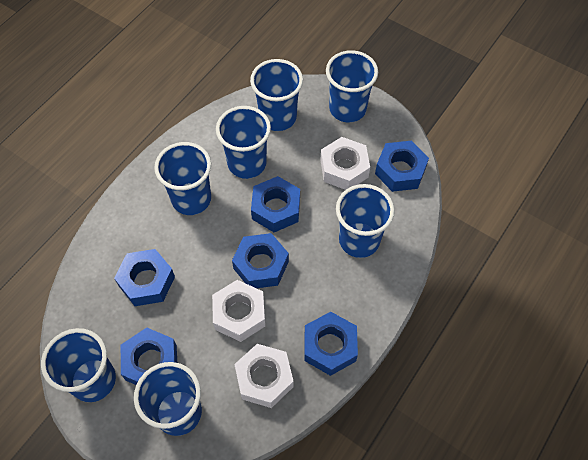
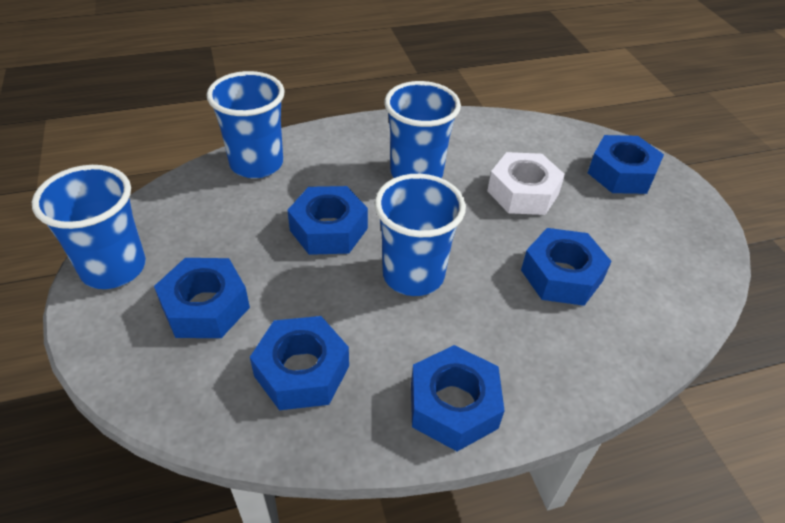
blue cup: [41,328,116,402] [134,362,202,436] [154,142,211,215] [216,106,271,179] [250,59,303,131] [326,50,378,122] [336,184,395,258] = 7 -> [32,165,146,289] [207,71,285,178] [374,174,466,296] [384,81,461,178] = 4
white nut: [212,280,265,342] [234,344,294,408] [320,137,370,190] = 3 -> [487,152,565,215] = 1

